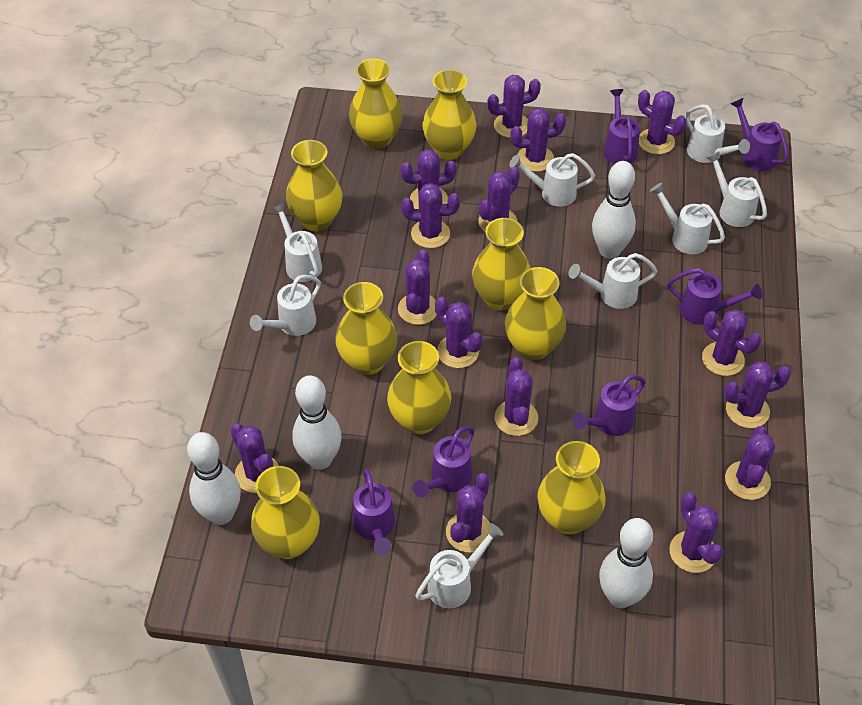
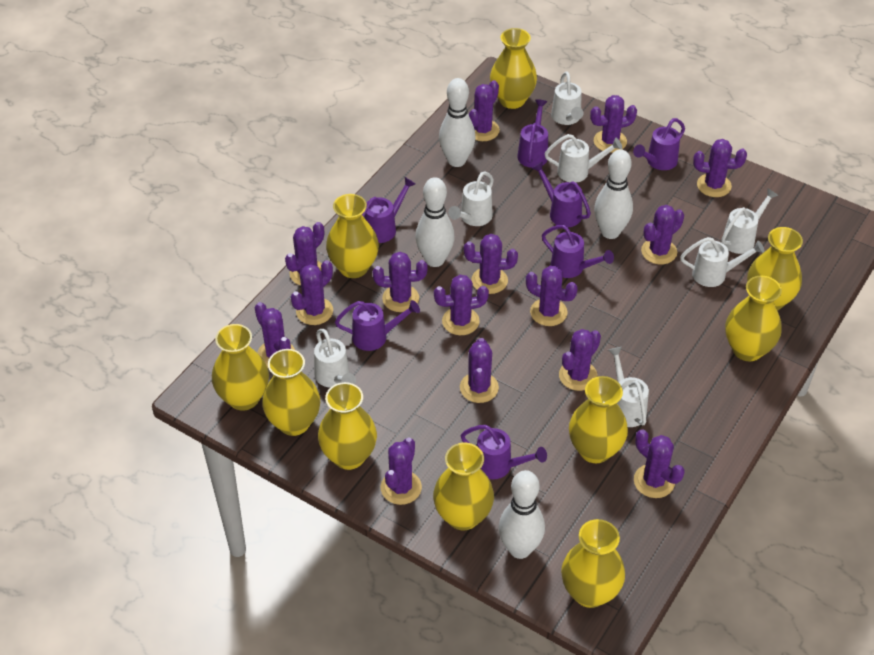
purple watering can: [353,469,395,555] [413,426,474,498] [573,375,646,436] [604,89,640,164] [667,268,762,325] [731,98,789,171] = 6 -> [335,300,420,351] [362,177,415,243] [460,425,547,479] [517,99,548,168] [532,162,591,227] [542,225,614,278] [633,118,685,170] = 7
white watering can: [250,275,321,336] [271,203,322,282] [415,523,504,608] [509,153,595,207] [569,253,657,309] [650,183,725,254] [685,104,750,163] [706,151,767,227] = 8 -> [314,329,356,388] [448,172,494,226] [544,134,622,183] [551,71,583,125] [608,347,649,427] [680,237,765,287] [721,188,779,254] = 7
yellow vase: [251,466,320,559] [286,140,343,231] [335,282,397,375] [349,59,402,149] [387,341,451,434] [422,69,476,160] [472,218,531,310] [505,267,566,360] [537,441,606,534] = 9 -> [212,324,269,411] [262,349,320,436] [318,382,377,470] [326,194,379,278] [433,443,494,530] [490,28,537,109] [561,519,625,608] [569,376,628,463] [725,275,782,361] [747,227,803,311] = 10

